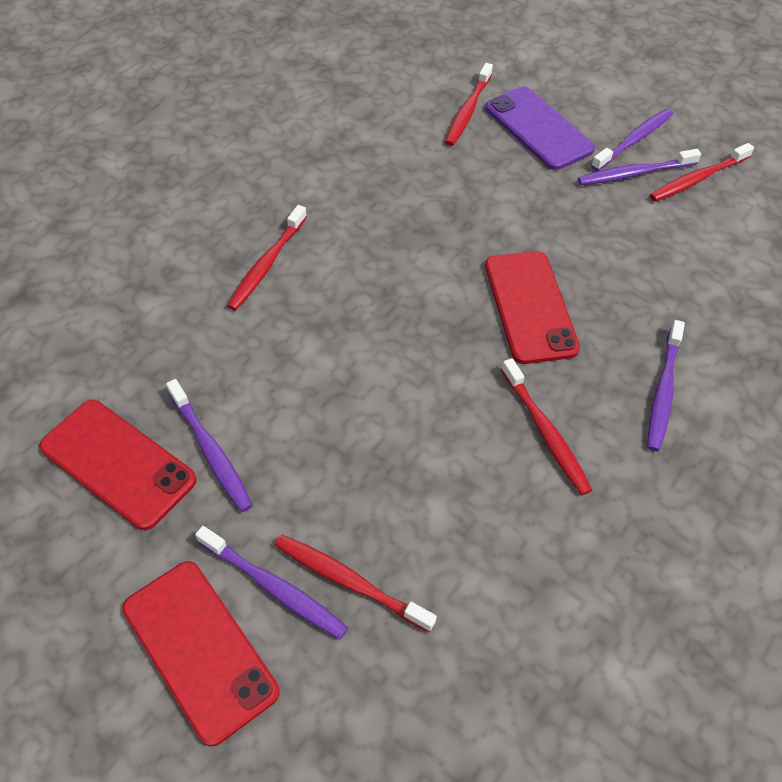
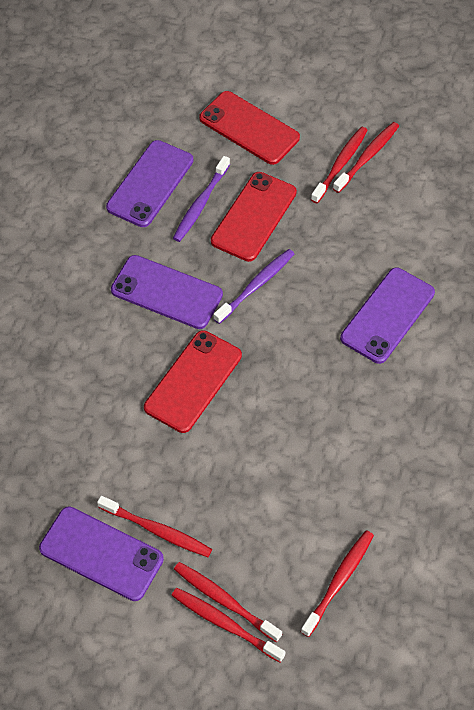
purple phone: [485,87,595,170] = 1 -> [39,506,164,601] [106,140,194,227] [111,255,223,329] [340,268,435,364] = 4
purple toothbrush: [166,379,253,512] [195,526,348,639] [578,149,701,185] [591,109,673,171] [647,320,685,452] = 5 -> [173,156,230,242] [213,249,294,324] = 2
red toothbrush: [227,205,307,311] [275,535,437,632] [445,63,493,146] [501,358,592,495] [650,143,754,201] = 5 -> [97,496,212,557] [171,588,286,662] [174,562,282,642] [301,530,374,637] [311,127,368,203] [333,122,399,193] = 6

